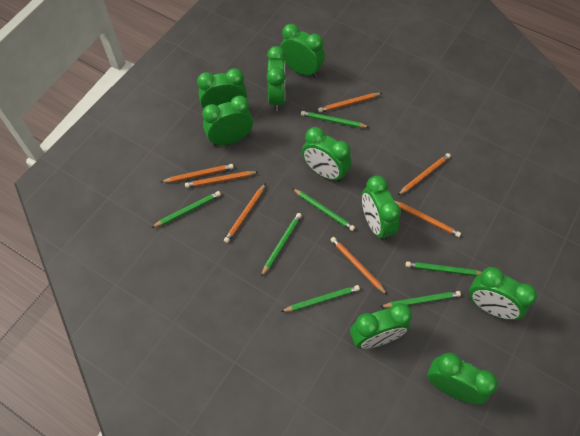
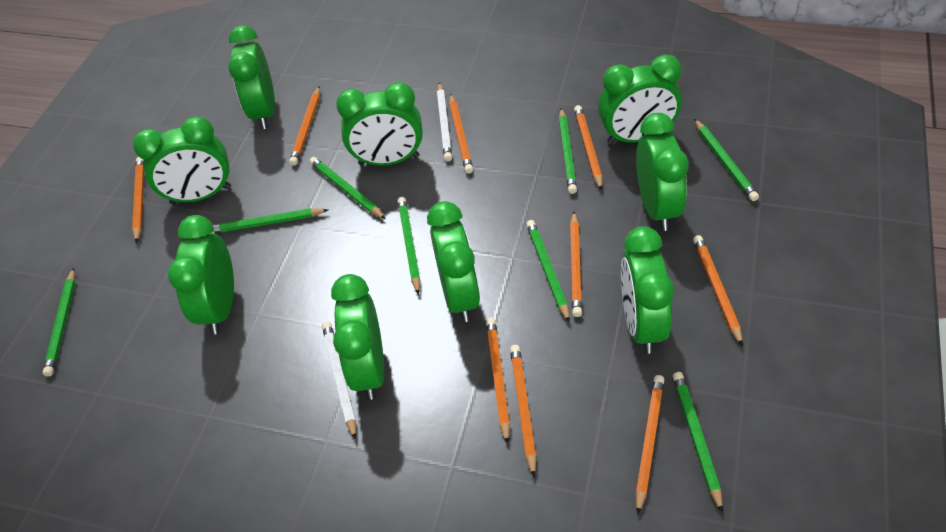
green pencil: [151,191,221,228] [261,213,302,277] [281,285,360,312] [292,188,355,231] [301,111,369,128] [380,291,461,308] [406,261,482,276] = 7 -> [43,268,75,376] [212,208,328,234] [309,157,386,219] [397,197,420,295] [526,220,570,323] [559,108,577,194] [673,372,723,513] [694,119,759,201] = 8
orange pencil: [161,164,234,183] [185,171,258,188] [224,183,266,243] [318,93,382,113] [330,237,387,295] [394,201,461,237] [398,153,451,195] = 7 -> [132,157,144,243] [289,86,320,166] [449,94,473,174] [486,318,510,444] [510,345,537,477] [570,212,582,317] [574,105,602,191] [635,375,664,515] [693,235,743,346] = 9
white pencil: none = 0 -> [322,322,356,440] [437,82,452,161] = 2

